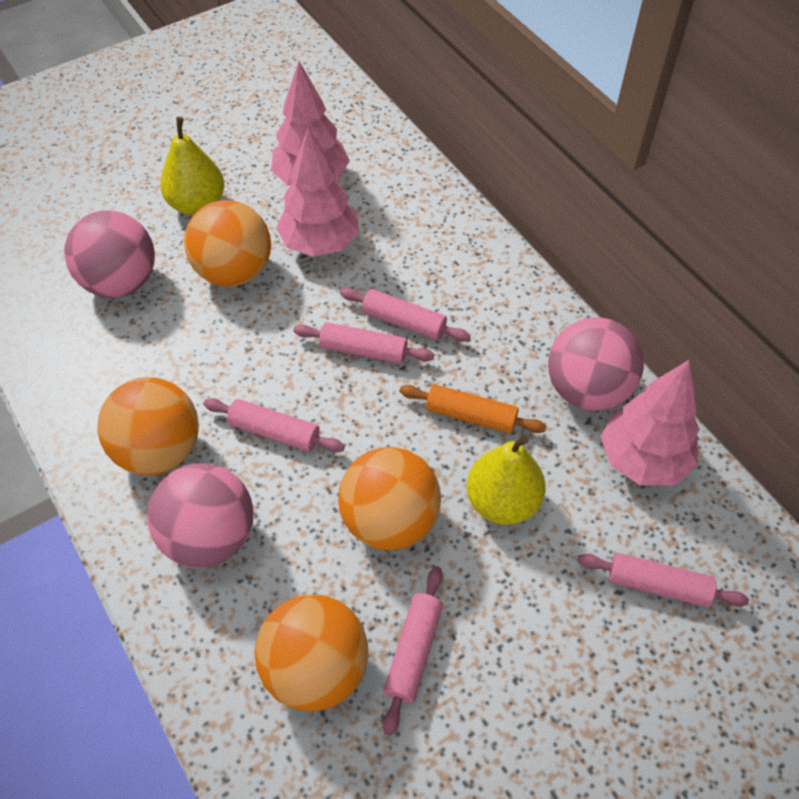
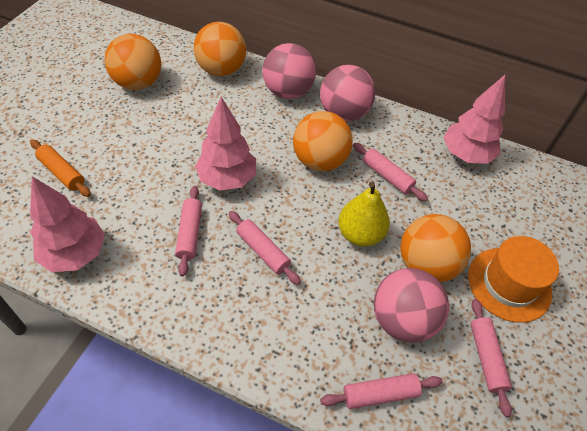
orange hat: none = 0 -> [468,236,559,323] = 1
yellow pear: [160,117,224,216] [467,435,546,525] = 2 -> [338,182,390,247] = 1

